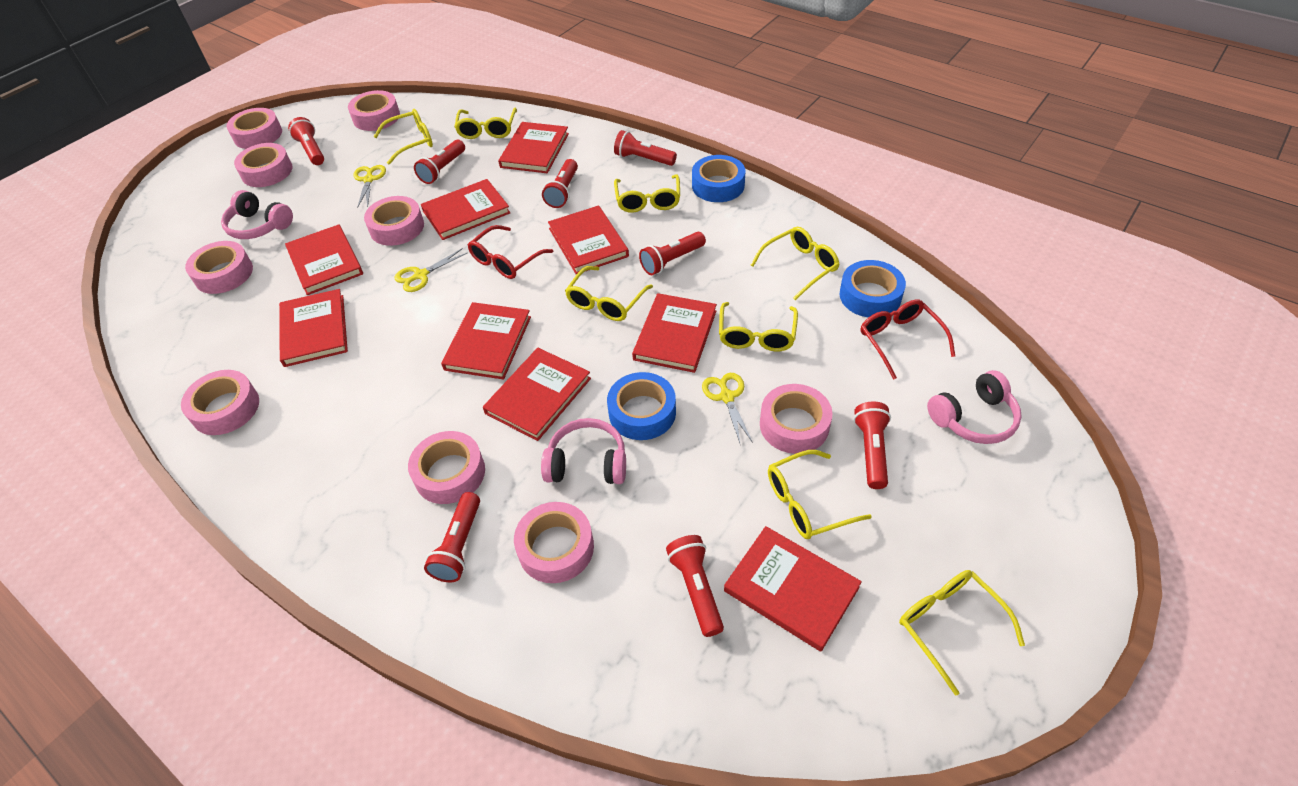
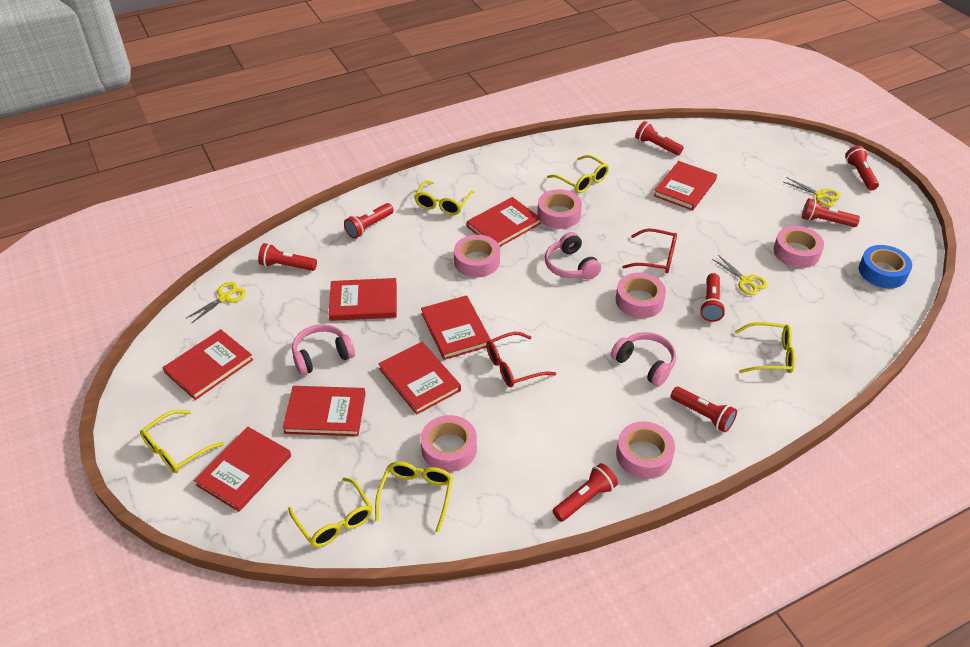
blue tape: [607,372,676,440] [692,155,745,202] [840,260,906,317] = 3 -> [859,245,912,288] = 1
pink tape: [181,370,259,435] [185,241,253,294] [227,108,282,149] [234,143,293,187] [348,90,400,131] [364,196,424,246] [408,431,485,504] [514,502,594,583] [760,384,833,454] = 9 -> [421,415,477,472] [454,235,500,277] [537,189,582,229] [616,273,666,318] [616,421,675,479] [773,226,824,268] = 6
red book: [279,289,348,367] [285,224,363,295] [421,179,510,240] [441,302,531,380] [483,348,591,441] [498,122,569,173] [548,205,629,274] [632,293,717,373] [724,526,862,651] = 9 -> [163,329,253,400] [194,427,291,512] [282,386,366,436] [329,278,397,321] [379,342,461,415] [421,295,491,360] [467,197,541,247] [653,161,717,211] = 8
yellow glasses: [373,109,433,165] [454,108,517,139] [565,266,653,321] [614,174,680,213] [719,302,798,351] [751,227,840,300] [768,450,872,539] [899,570,1025,695] = 8 -> [140,410,224,473] [288,477,372,547] [375,461,453,532] [414,180,475,215] [547,155,609,193] [735,322,795,373] = 6

